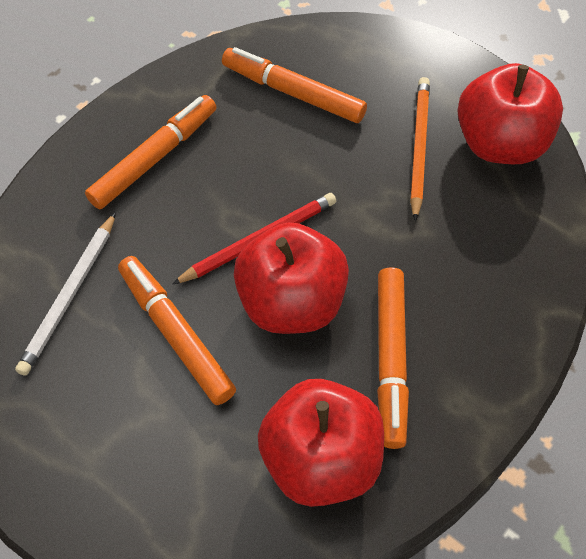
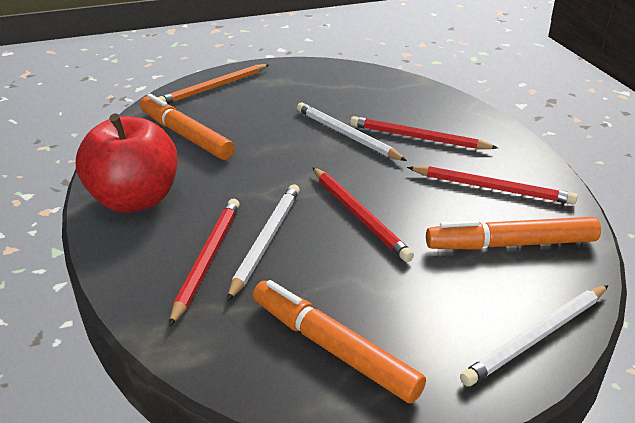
orange marker: [85,95,216,209] [118,256,236,405] [222,47,367,123] [377,267,409,449] = 4 -> [140,94,235,160] [253,280,426,404] [426,217,601,250] = 3
red apple: [234,222,349,334] [258,379,384,507] [457,63,563,164] = 3 -> [76,113,178,213] = 1
red pencil: [172,193,336,284] = 1 -> [169,199,240,327] [312,167,414,262] [350,116,498,149] [407,166,577,205] = 4
white pencil: [15,212,116,376] = 1 -> [227,184,300,301] [297,103,407,161] [460,285,608,386] = 3

